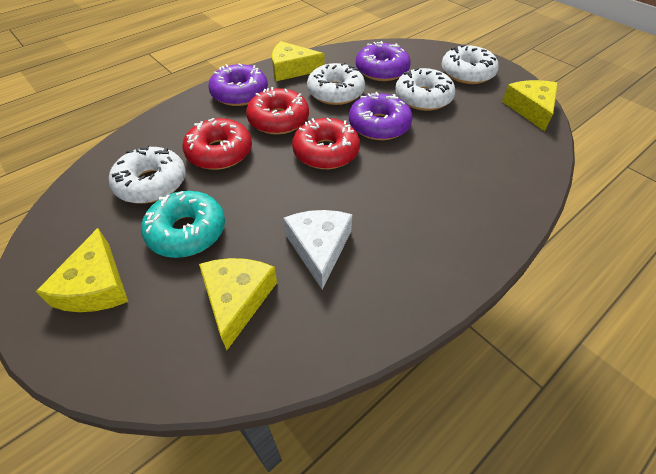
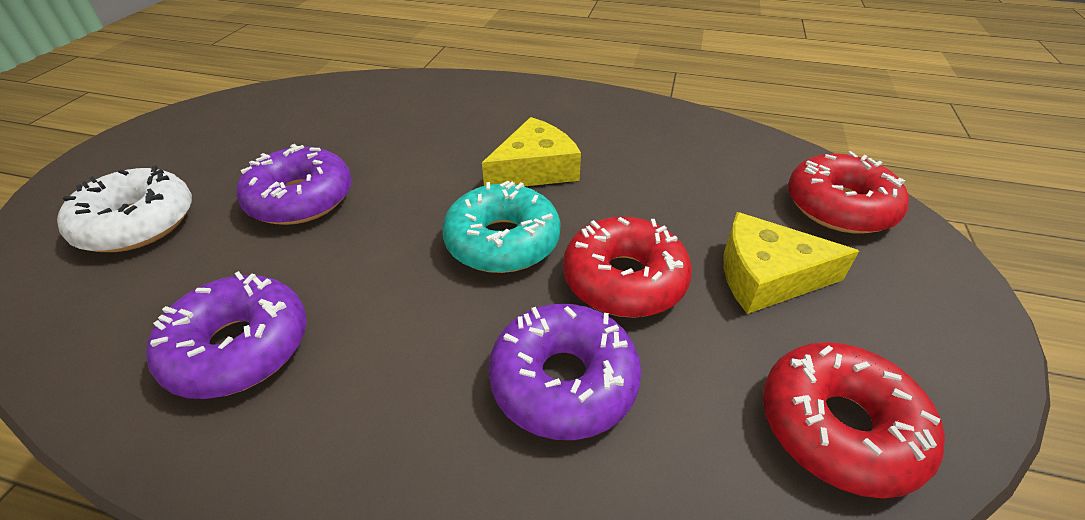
white cheese: [283,210,352,290] = 1 -> none = 0
white donut: [109,145,186,204] [307,62,365,105] [395,68,455,111] [441,44,499,84] = 4 -> [57,165,192,252] = 1
yellow cheese: [36,228,128,312] [199,258,277,350] [272,41,324,81] [502,80,558,131] = 4 -> [482,117,581,186] [723,212,859,314] = 2

